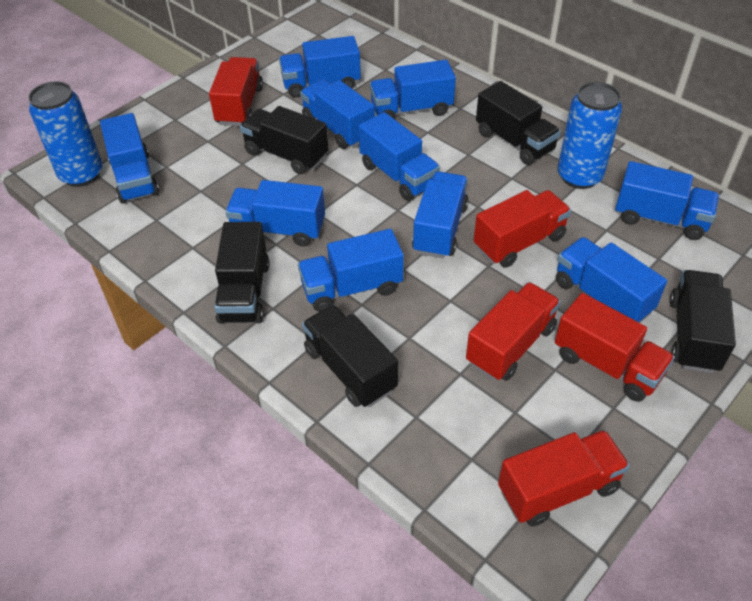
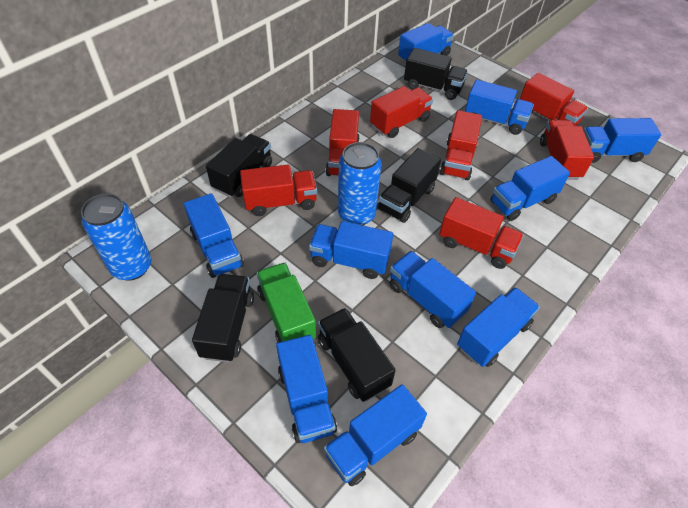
green truck: none = 0 -> [257,263,316,342] = 1
red truck: [209,57,263,126] [466,282,561,381] [474,190,571,268] [498,430,630,527] [555,293,675,402] = 5 -> [240,165,317,216] [326,109,360,176] [370,86,433,138] [439,197,524,269] [440,110,482,180] [520,73,588,126] [540,120,594,180] = 7

